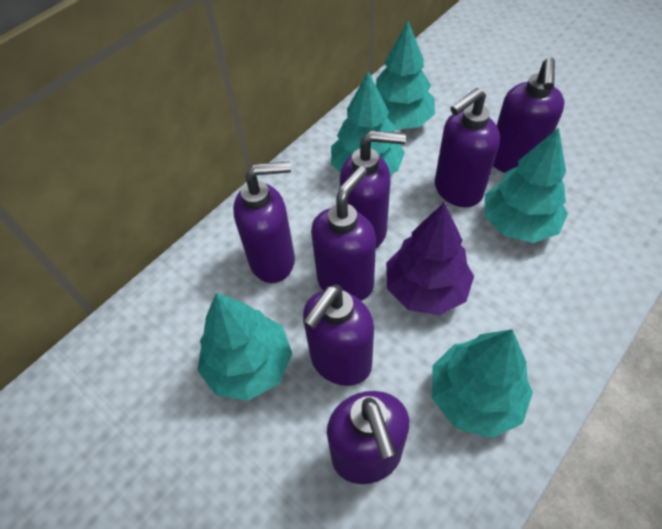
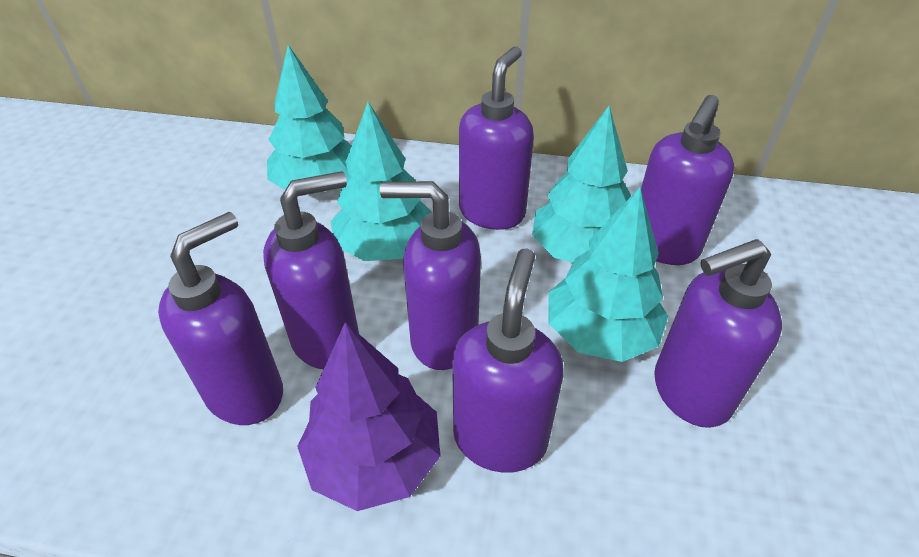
turquoise tree: [197,293,292,401] [331,71,405,175] [376,21,435,130] [432,329,533,438] [484,128,568,243] = 5 -> [267,45,351,192] [330,102,432,261] [532,106,631,263] [548,187,668,362] = 4

